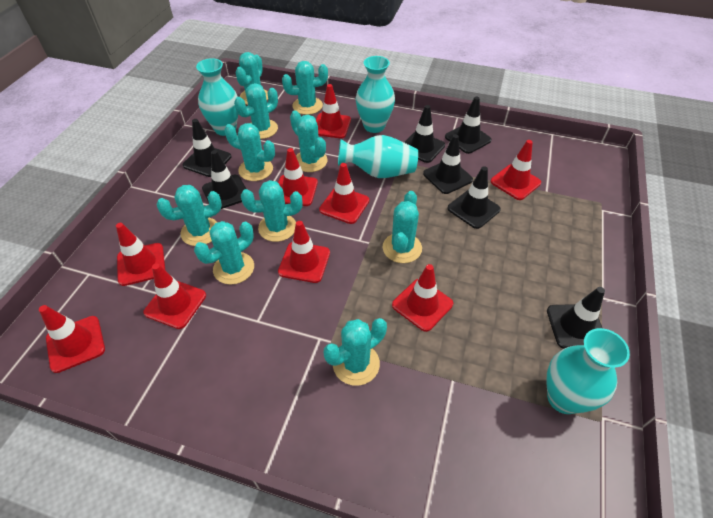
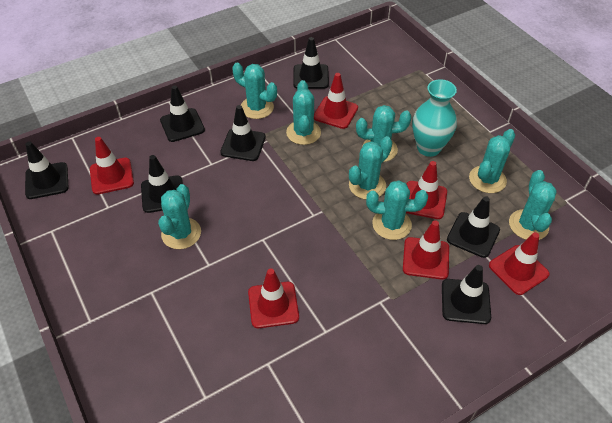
red traffic cone: [39,305,105,373] [116,223,166,286] [143,263,206,329] [278,148,318,206] [278,221,330,283] [316,84,351,138] [319,163,369,224] [392,264,453,332] [490,140,541,200] = 9 -> [90,137,134,195] [248,268,299,328] [314,73,358,129] [403,220,449,280] [406,161,447,219] [489,232,550,295] = 6
turquoise cactus: [156,185,222,246] [194,221,254,285] [224,123,275,181] [234,83,278,139] [236,52,268,105] [241,180,303,242] [282,61,328,115] [290,110,327,172] [324,318,387,386] [382,191,422,263] = 10 -> [158,184,201,249] [232,63,277,119] [286,80,321,145] [349,136,392,199] [356,105,411,162] [366,181,428,240] [469,129,515,193] [509,170,557,240] = 8
turquoise vase: [196,58,238,136] [338,135,418,178] [356,56,395,133] [547,328,630,414] = 4 -> [412,79,457,157] = 1

